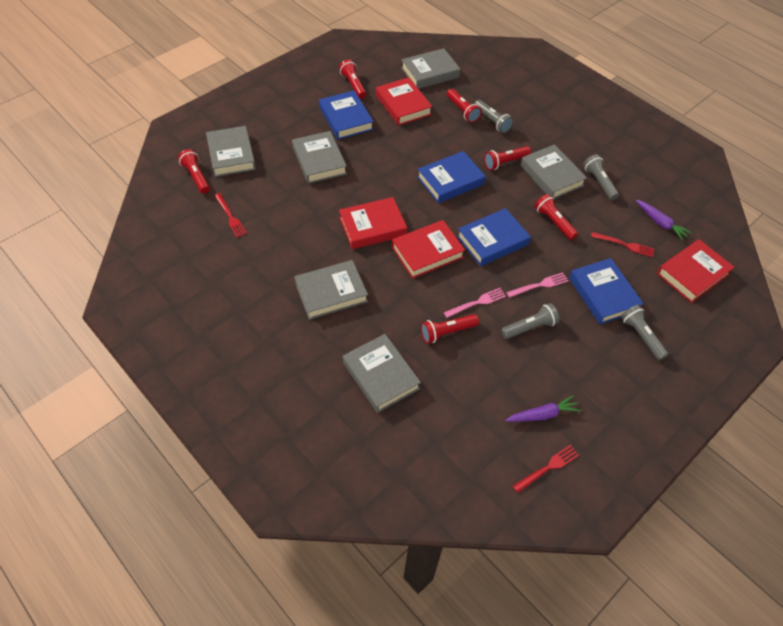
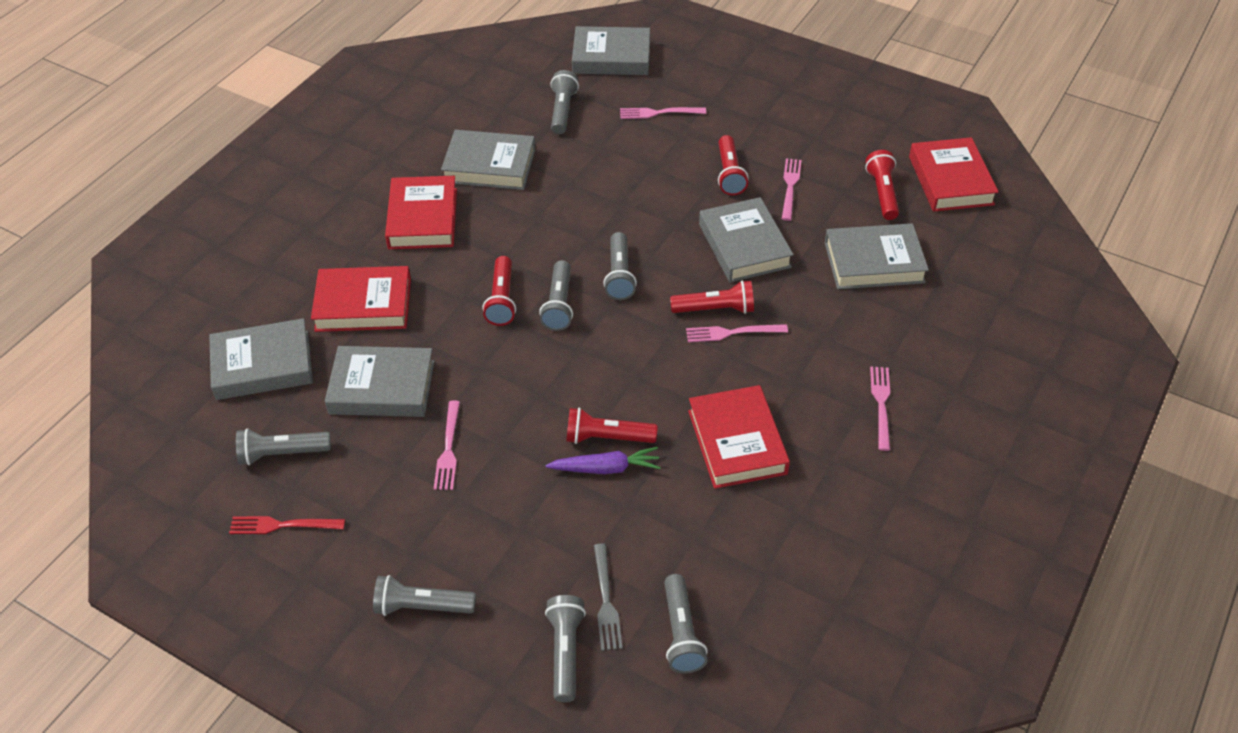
blue book: [319,90,374,140] [417,151,486,203] [457,208,531,266] [569,258,644,324] = 4 -> none = 0
grey flashlight: [474,100,513,133] [501,303,560,339] [583,155,619,200] [621,305,669,360] = 4 -> [236,428,331,465] [373,575,476,616] [539,260,573,331] [545,595,586,702] [550,70,579,134] [603,232,637,300] [664,574,708,673] = 7
grey fork: none = 0 -> [594,543,623,651] = 1
pink fork: [444,288,506,318] [506,273,569,298] = 2 -> [434,401,460,490] [620,107,706,119] [686,324,788,342] [782,158,801,221] [870,367,890,451] = 5
purple carrot: [505,395,581,422] [636,200,692,241] = 2 -> [545,447,661,474] = 1
red flashlight: [178,149,210,194] [339,59,366,99] [421,314,479,344] [447,89,482,123] [484,146,531,170] [534,194,578,240] = 6 -> [482,256,516,326] [566,408,658,444] [670,280,754,314] [718,135,749,195] [865,150,899,220] = 5
red fork: [214,193,247,238] [512,445,579,493] [591,232,655,258] = 3 -> [229,516,345,534] = 1

